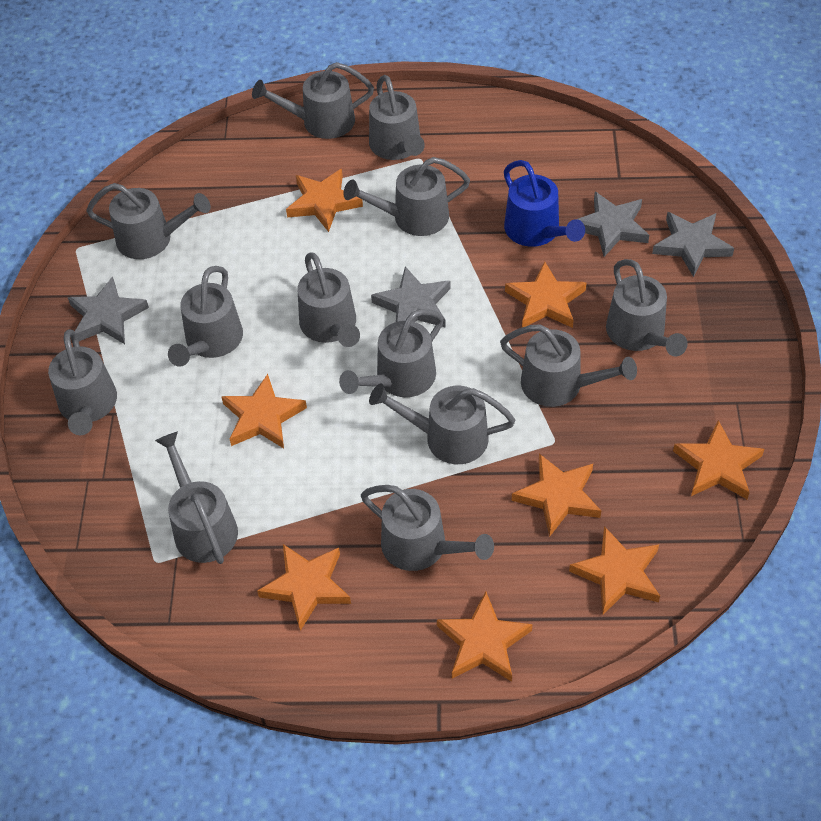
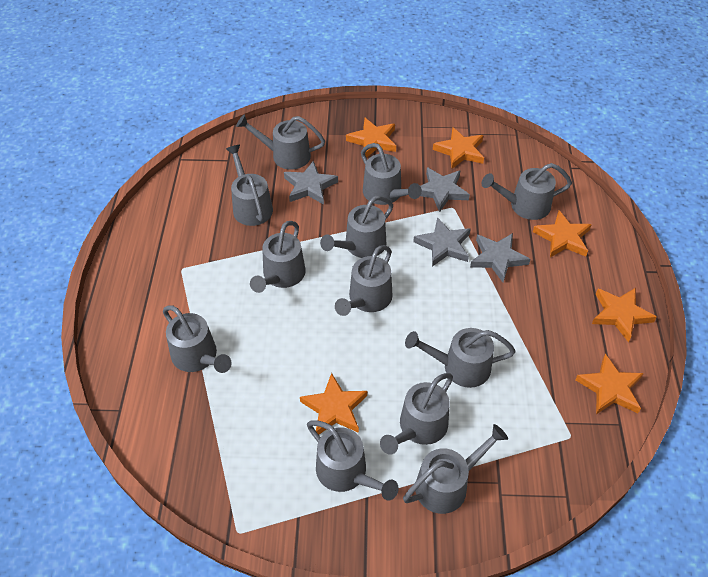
blue watering can: [504,160,585,247] = 1 -> none = 0
grey watering can: [48,329,117,435] [86,183,211,259] [155,432,238,564] [168,266,243,367] [252,62,374,139] [298,252,360,347] [339,309,444,397] [344,157,470,236] [361,485,494,571] [369,75,425,160] [369,384,515,464] [500,324,637,407] [606,259,688,356] = 13 -> [163,305,232,373] [226,145,273,226] [236,114,325,170] [250,221,306,293] [307,420,399,501] [320,196,393,258] [335,245,393,316] [361,143,422,205] [380,373,453,455] [403,424,508,514] [405,328,516,388] [482,163,572,220] = 12
orange star: [221,374,307,448] [257,544,351,631] [286,169,363,232] [437,592,532,682] [505,261,586,328] [512,454,601,537] [569,526,660,615] [673,420,764,499] = 8 -> [300,373,367,435] [346,118,396,158] [433,127,484,169] [533,210,592,257] [575,354,644,414] [592,288,657,342] = 6

